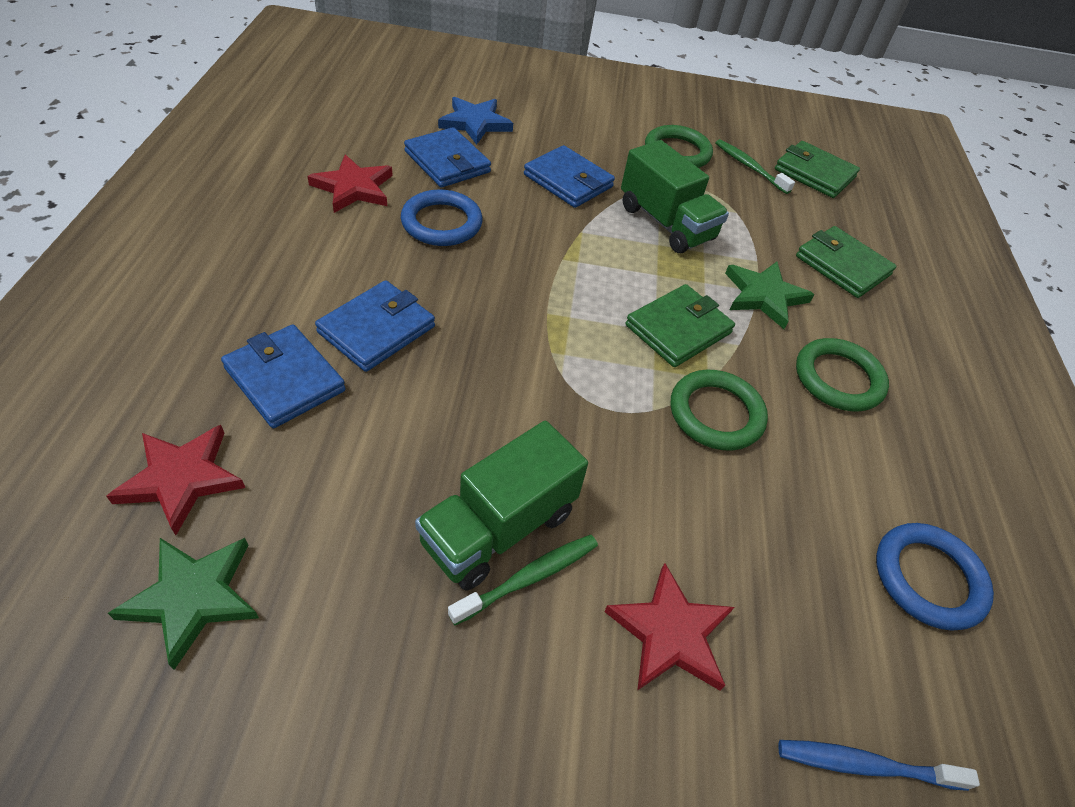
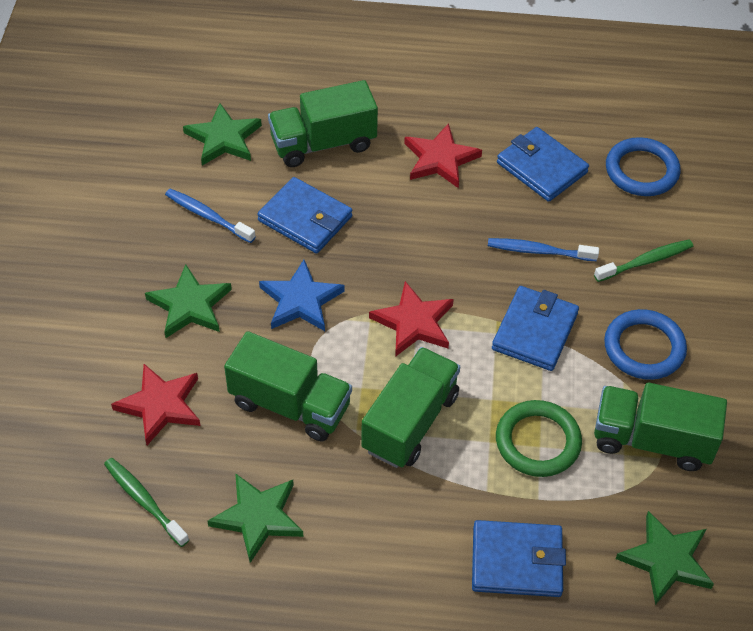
blue toothbrush: [778,740,980,791] = 1 -> [165,189,256,243] [488,238,599,261] = 2
green ring: [645,125,713,168] [671,370,768,450] [796,338,889,411] = 3 -> [496,400,582,477] = 1
green star: [108,538,259,670] [725,262,815,329] = 2 -> [145,264,232,338] [183,103,262,165] [207,473,303,563] [616,511,714,605] = 4
green truck: [415,421,588,591] [621,140,729,253] = 2 -> [224,331,352,441] [268,80,378,167] [361,347,460,468] [594,383,727,471] = 4
green wallet: [625,284,735,367] [775,141,860,198] [796,226,896,298] = 3 -> none = 0

